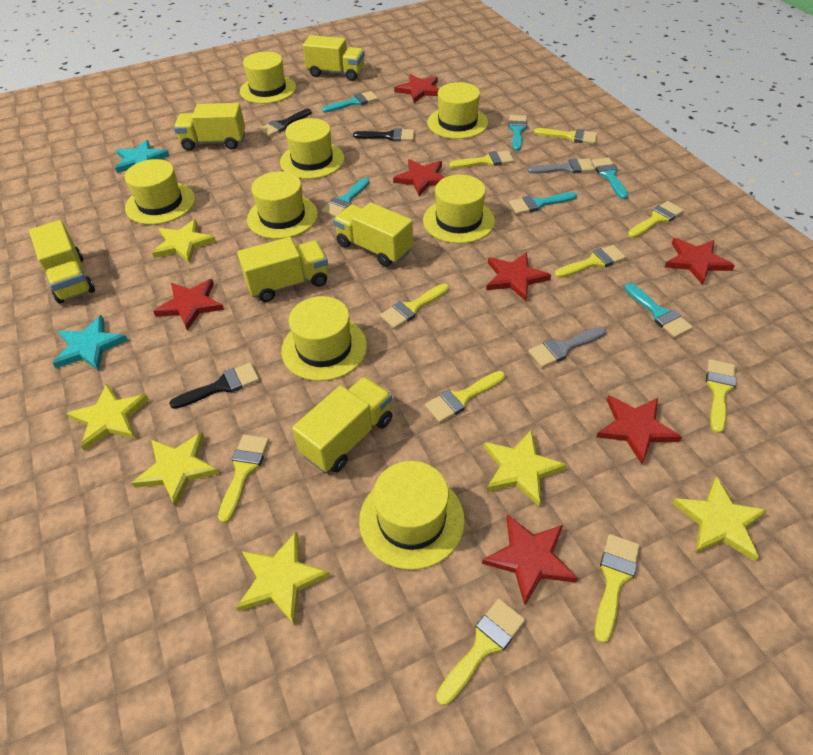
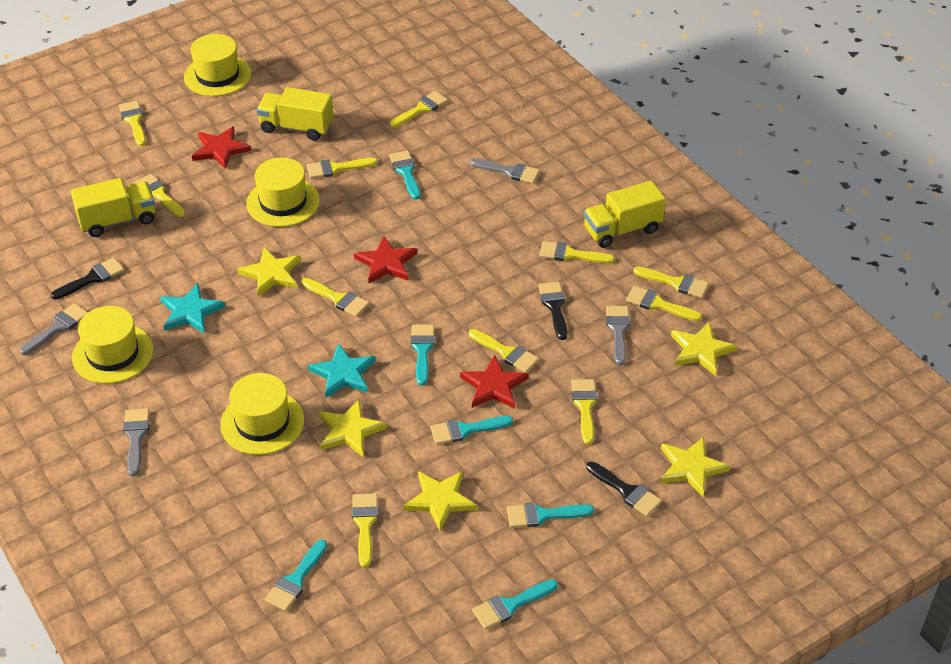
grey brush: [527,158,595,174] [528,326,606,368] = 2 -> [20,303,88,355] [123,408,149,476] [470,158,540,184] [606,306,630,365] = 4
red star: [153,279,224,331] [393,159,445,196] [394,74,439,103] [482,514,578,605] [486,252,551,301] [597,395,682,464] [665,238,735,285] = 7 -> [192,126,251,169] [354,236,417,283] [460,355,529,409] = 3
yellow brush: [218,434,269,523] [380,283,449,329] [425,371,505,423] [436,598,525,705] [449,150,514,168] [534,128,597,144] [555,245,626,278] [595,534,640,643] [628,201,684,238] [706,359,736,434] = 10 -> [119,101,146,146] [134,174,185,217] [301,278,370,317] [307,158,378,179] [352,493,378,567] [390,91,448,127] [469,329,539,373] [539,241,615,263] [572,379,597,444] [626,286,702,321] [633,266,709,298] = 11
yellow hat: [125,159,195,225] [240,52,296,104] [247,171,318,239] [280,118,344,179] [281,296,367,381] [359,461,465,570] [423,175,495,244] [427,82,488,139] = 8 -> [72,306,153,384] [184,34,251,96] [220,373,304,455] [246,158,320,227] = 4
yellow star: [66,383,149,451] [131,432,219,507] [152,219,216,263] [236,531,330,625] [484,430,567,506] [672,477,768,561] = 6 -> [237,247,301,297] [319,399,387,457] [403,471,477,531] [660,437,730,497] [671,322,738,376] = 5
yellow truck: [29,220,95,304] [174,103,245,151] [237,237,328,302] [292,377,392,472] [303,35,365,81] [333,202,413,267] = 6 -> [71,178,155,237] [257,87,334,141] [583,180,666,248] = 3

